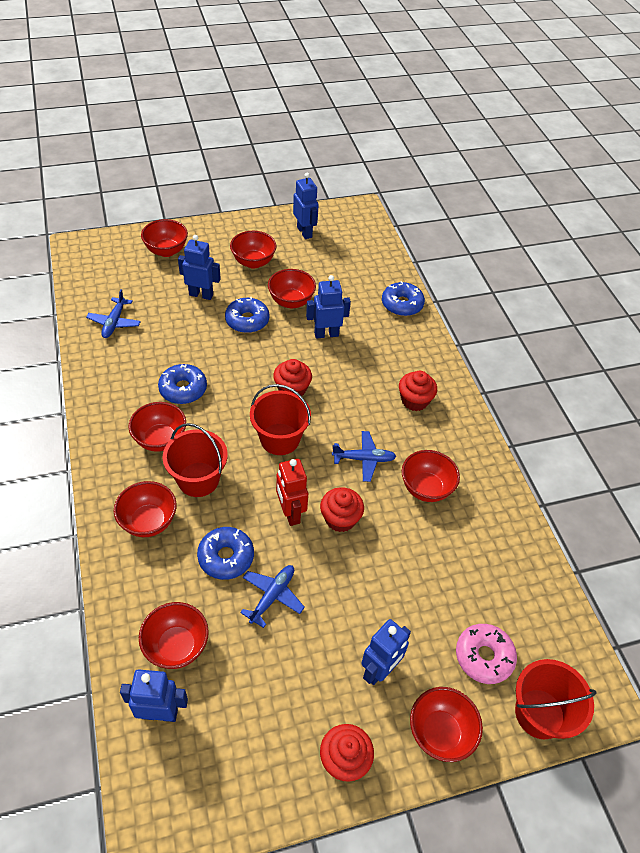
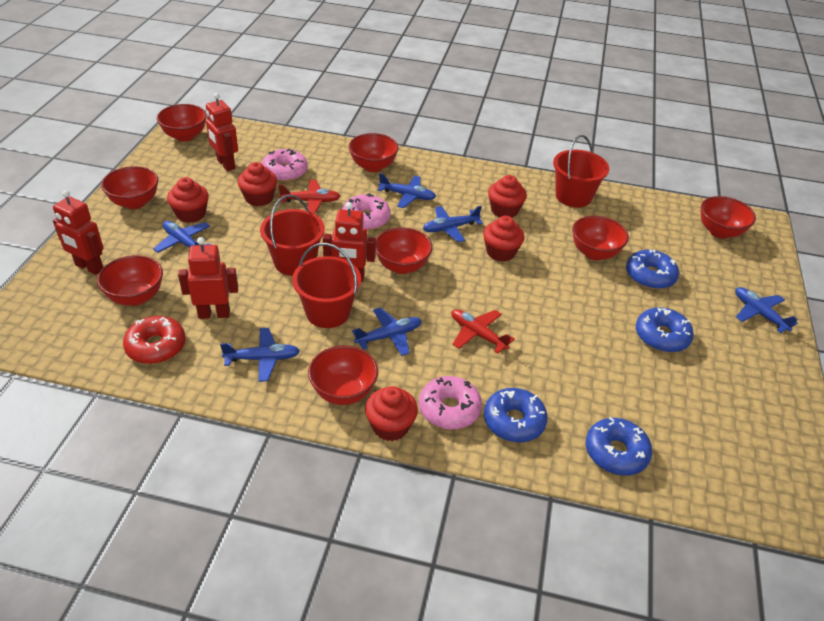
blue plane: [86,289,141,338] [240,565,305,628] [332,431,397,482] = 3 -> [153,221,211,255] [220,328,300,382] [352,307,422,356] [378,173,436,208] [423,206,483,242] [735,287,798,333] = 6
blue robot: [120,669,188,722] [178,235,221,300] [293,173,319,239] [306,275,351,339] [361,619,411,685] = 5 -> none = 0
pink donut: [456,624,517,684] = 1 -> [262,149,308,182] [342,193,391,230] [419,376,482,430] = 3
red cupcake: [273,359,312,396] [320,487,364,532] [320,724,374,782] [399,371,437,411] = 4 -> [167,177,209,223] [238,162,277,206] [365,386,418,441] [483,216,525,262] [488,175,527,218] = 5
red donut: none = 0 -> [123,316,186,364] = 1
red plane: none = 0 -> [278,180,340,214] [452,309,515,354] = 2
red robot: [276,459,308,526] = 1 -> [53,190,104,275] [178,237,238,319] [206,93,238,171] [323,202,376,282] = 4

